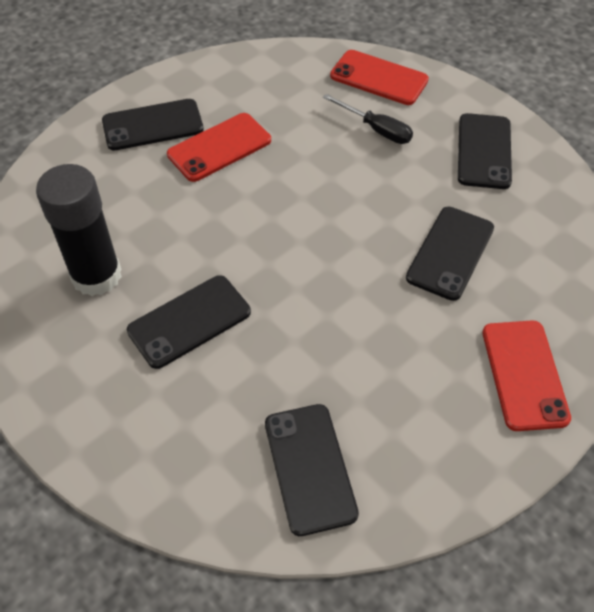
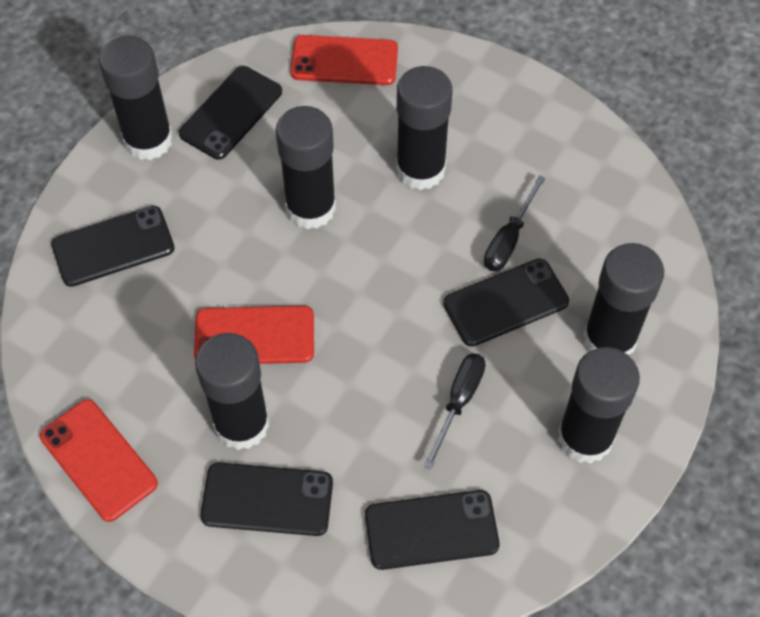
black glue stick: [36,164,122,296] = 1 -> [99,36,173,160] [195,333,270,450] [276,106,336,229] [396,66,453,190] [558,347,640,464] [583,243,664,355] = 6
black screwdriver: [323,94,413,144] = 1 -> [424,353,486,469] [484,175,546,271] = 2

